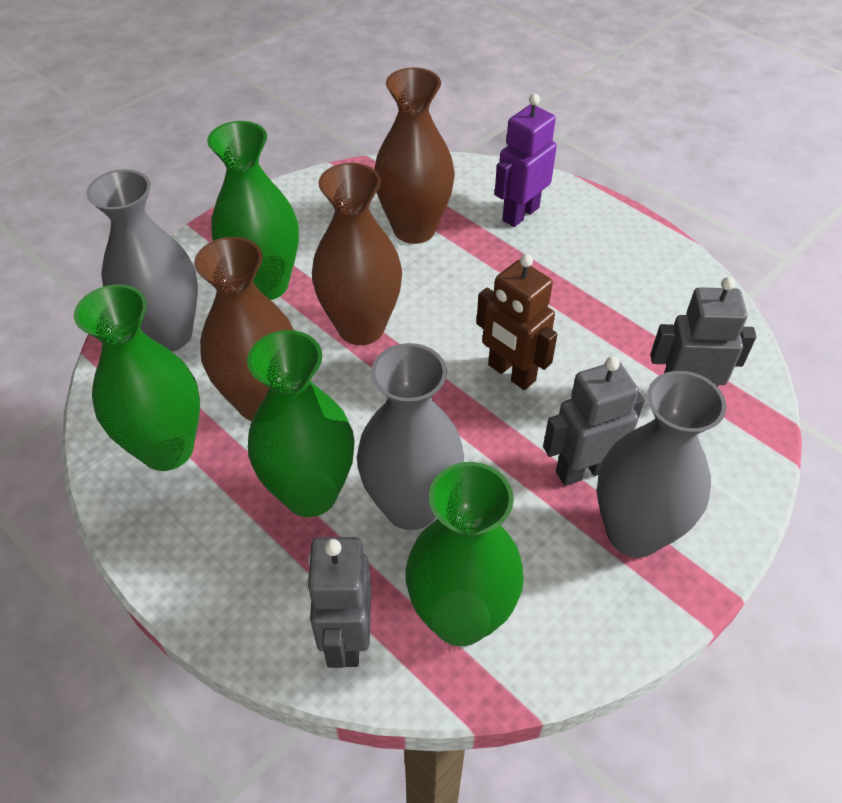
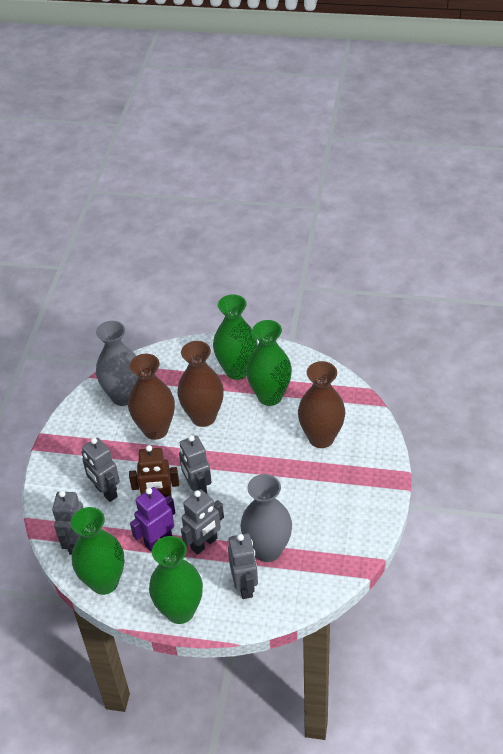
grey robot: [306,537,371,668] [543,357,645,486] [650,277,756,387] = 3 -> [52,491,83,555] [82,438,120,502] [179,435,212,494] [181,489,224,555] [228,533,258,599] = 5
grey vase: [86,169,198,352] [357,343,464,530] [597,371,726,557] = 3 -> [96,321,138,406] [241,474,292,562] = 2

